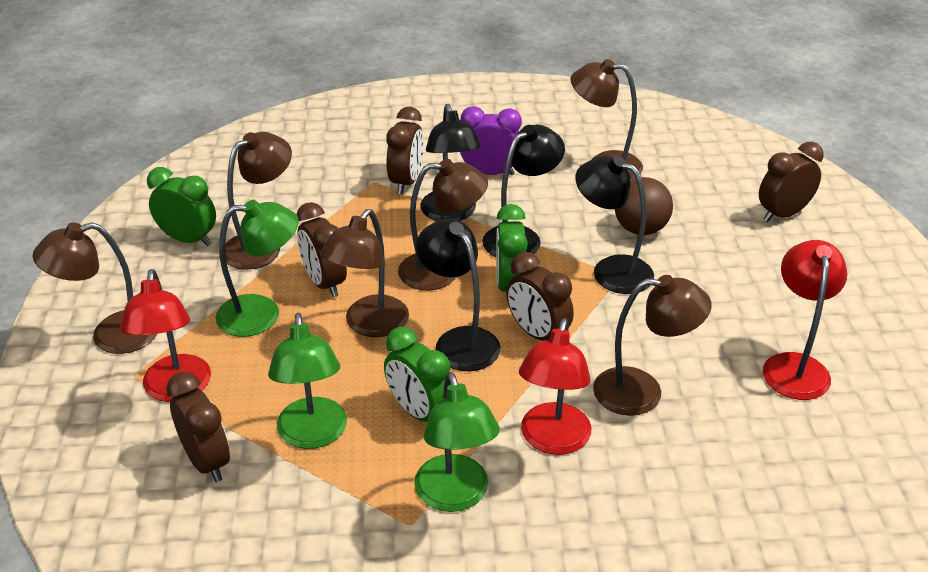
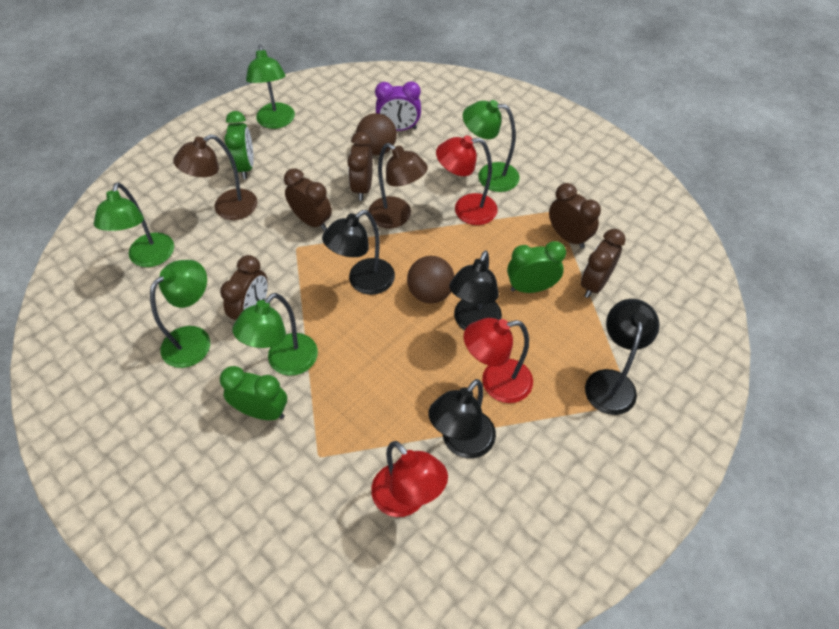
brown ball: [615,177,673,235] = 1 -> [356,113,397,155] [407,256,454,303] = 2
brown lamp: [32,222,157,354] [225,132,292,270] [321,209,409,337] [398,159,488,290] [570,59,643,180] [593,275,712,416] = 6 -> [173,134,258,220] [368,143,428,229] = 2
green lamp: [216,200,299,337] [268,313,347,449] [414,372,500,512] = 3 -> [94,182,174,267] [150,260,210,368] [233,293,318,376] [246,45,295,129] [463,100,520,192] = 5

